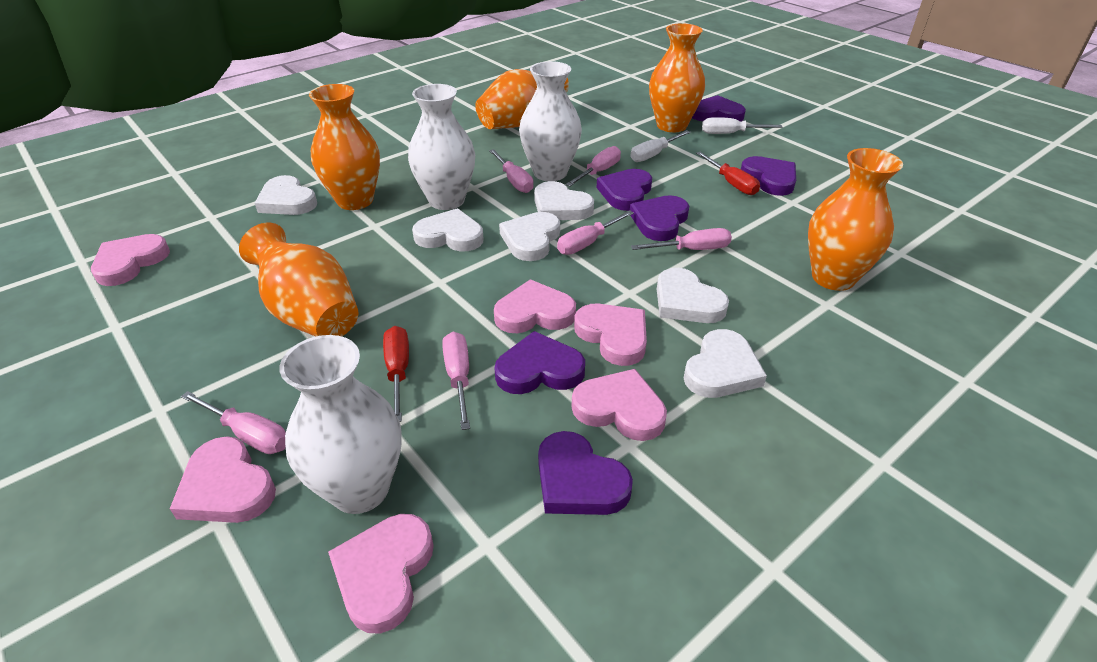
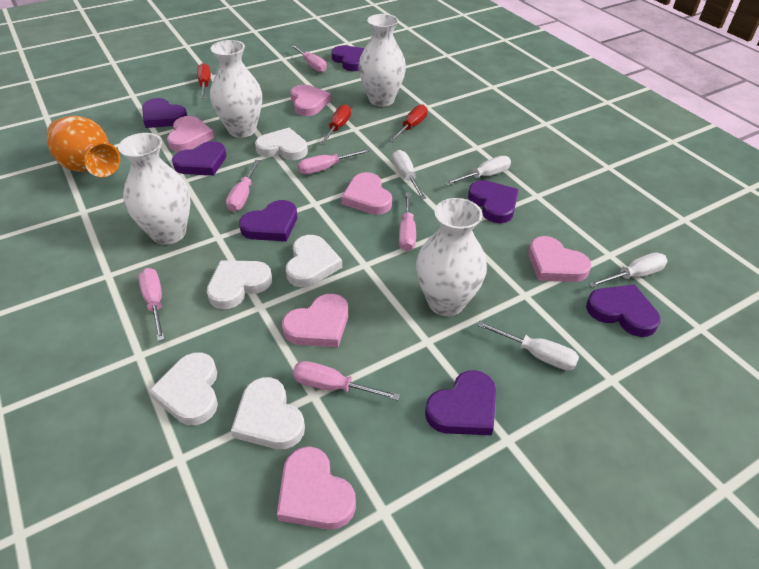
orange vase: [239,223,359,337] [309,84,380,210] [475,69,569,129] [649,23,705,132] [808,148,903,291] = 5 -> [47,116,120,177] = 1
purple heart: [495,331,585,394] [538,431,633,515] [596,169,652,211] [630,195,689,241] [692,95,746,122] [741,156,796,196] = 6 -> [142,98,187,128] [172,141,226,176] [239,200,297,241] [332,45,365,71] [425,370,496,435] [468,180,519,223] [586,284,661,337] = 7
red screwdriver: [383,326,409,422] [696,152,760,195] = 2 -> [197,63,211,99] [319,104,351,145] [389,104,428,142] = 3
white heart: [255,175,317,215] [412,208,484,252] [499,212,560,261] [534,181,594,220] [657,268,729,323] [684,329,767,398] = 6 -> [149,353,218,425] [207,260,272,309] [231,377,305,449] [255,128,308,160] [286,235,342,287] = 5
white screwdriver: [630,130,691,162] [702,117,782,134] = 2 -> [392,150,426,199] [445,156,511,185] [477,321,579,371] [589,253,668,288] = 4
white vase: [279,335,401,514] [408,84,475,210] [519,61,582,181] = 3 -> [118,133,191,245] [210,40,262,138] [358,14,406,106] [416,198,487,316] = 4

